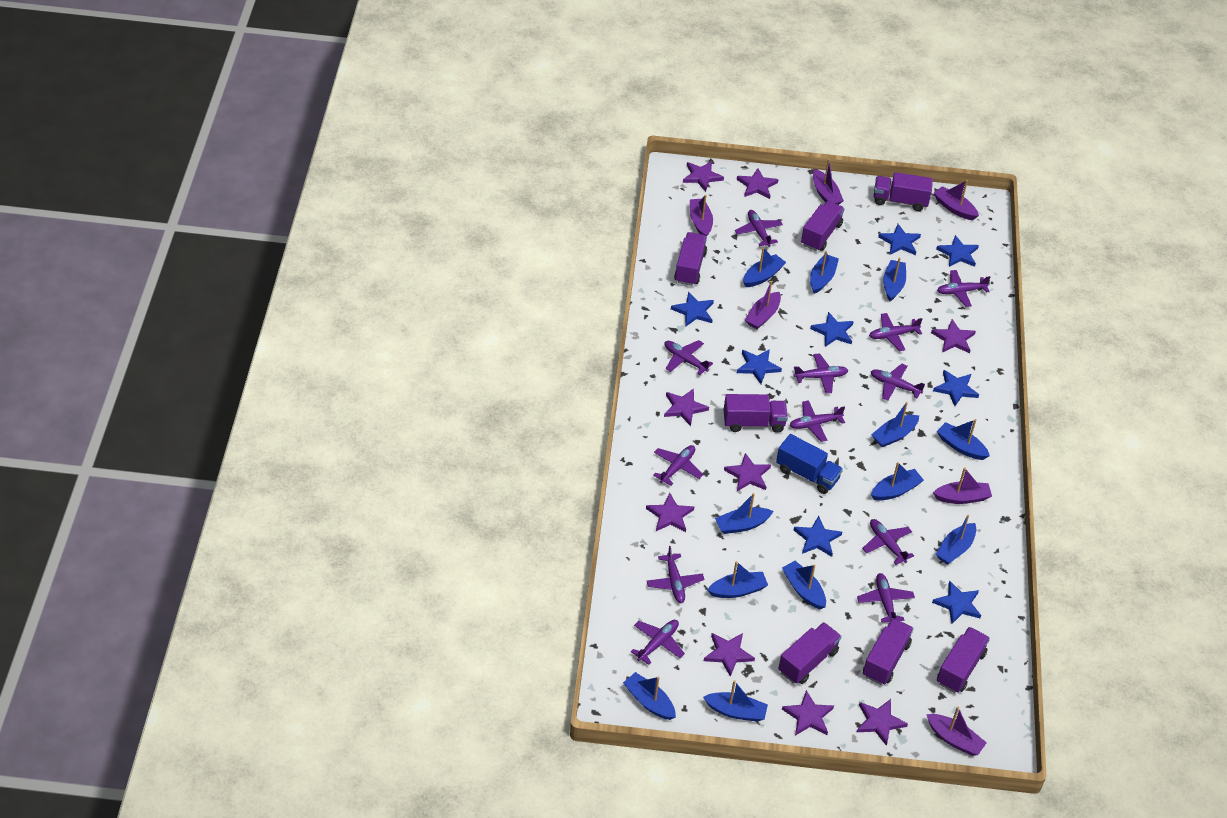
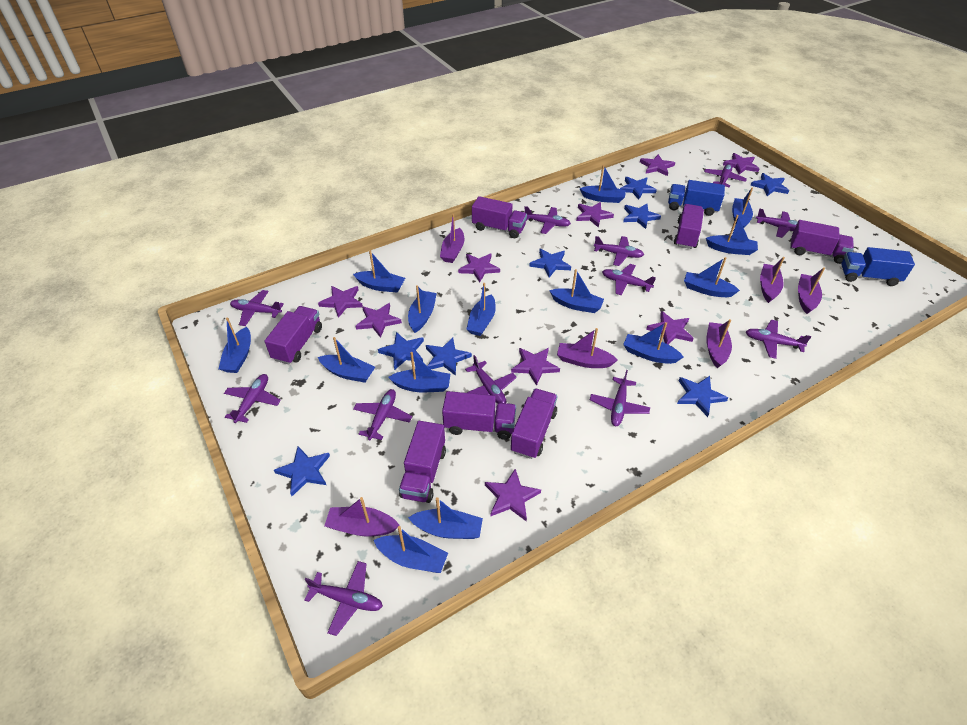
blue boat: [623,672,676,720] [703,680,768,722] [707,561,768,598] [715,493,773,534] [743,247,786,287] [782,561,826,609] [810,251,839,294] [871,402,919,447] [871,462,924,501] [883,258,906,301] [936,515,976,565] [937,419,990,460] = 12 -> [219,318,251,373] [318,337,375,383] [353,251,405,293] [373,526,448,573] [388,352,450,392] [408,285,437,333] [408,497,483,539] [466,283,496,336] [549,269,604,313] [579,165,626,203] [623,322,684,364] [684,257,740,297] [706,215,758,255] [732,188,753,228] = 14
blue truck: [776,434,843,494] = 1 -> [668,180,725,216] [841,247,915,286] = 2

